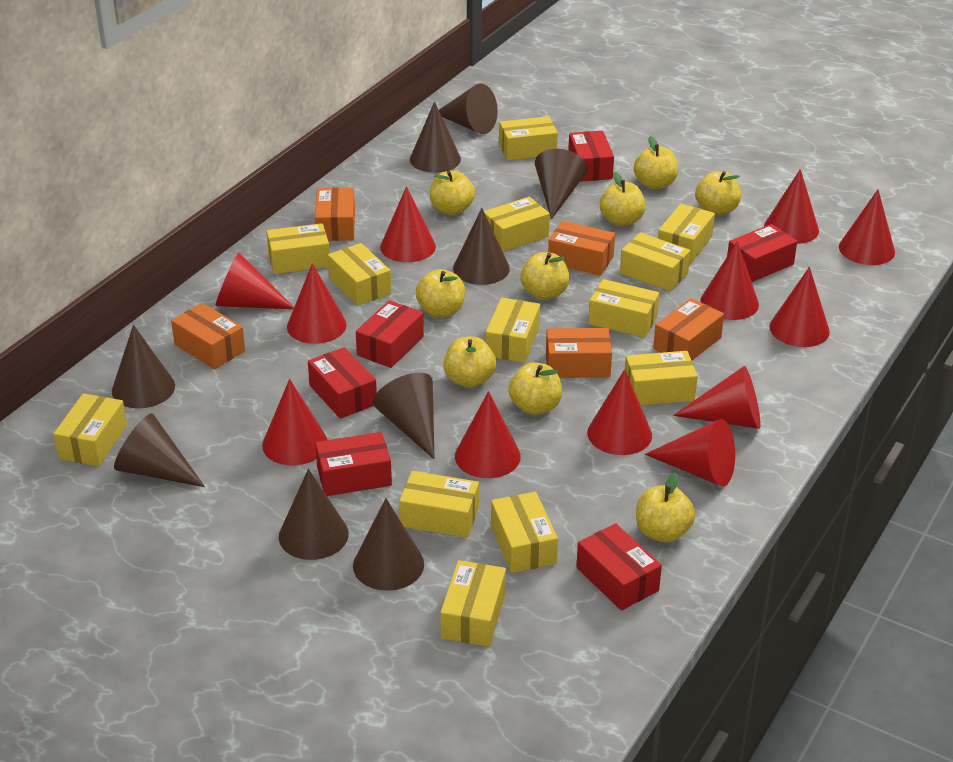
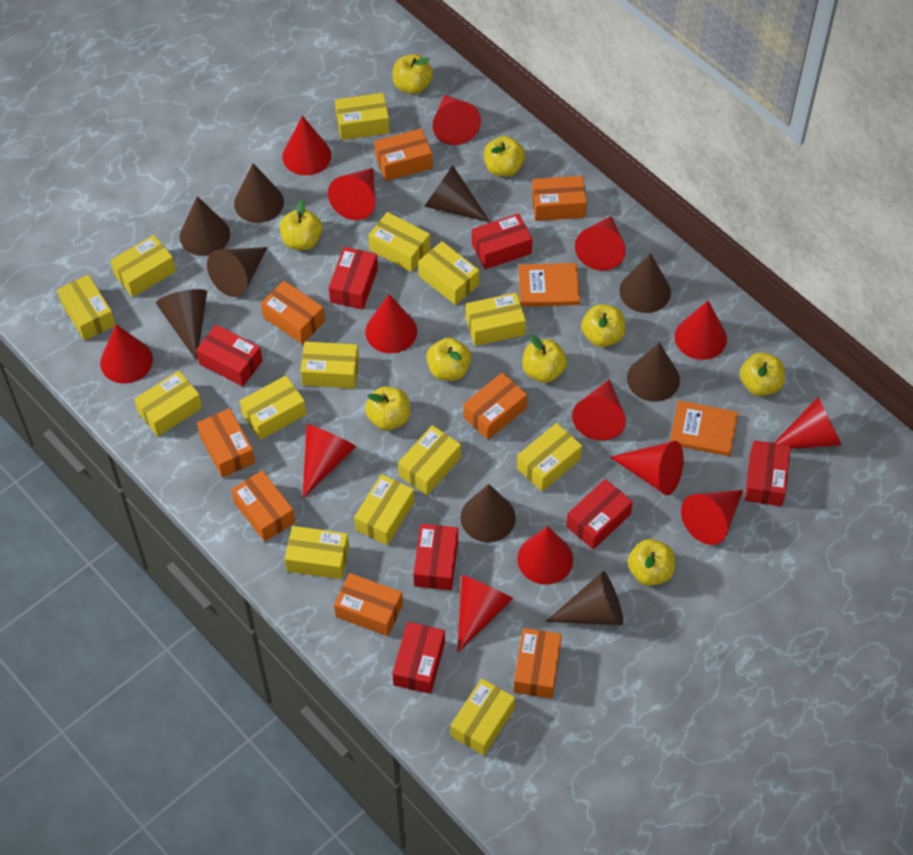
orange book: none = 0 -> [518,263,580,307] [670,400,738,456] = 2
orange box: [171,303,245,369] [315,188,355,241] [546,328,612,378] [548,221,615,276] [653,298,724,361] = 5 -> [197,408,255,478] [231,470,295,542] [261,281,325,344] [334,573,403,636] [374,128,433,181] [463,372,527,440] [514,628,562,698] [532,176,587,221] = 8
red box: [308,347,377,419] [315,432,392,496] [356,300,424,368] [568,131,614,182] [576,523,662,611] [727,224,797,282] = 6 -> [196,325,262,387] [329,247,378,310] [392,622,445,694] [413,524,458,590] [472,213,533,269] [566,479,633,550] [745,440,791,506] = 7
red cone: [215,253,294,309] [262,379,327,465] [287,263,347,344] [380,186,436,262] [455,391,521,478] [587,369,652,455] [645,419,735,486] [673,366,761,429] [700,241,759,320] [764,169,819,244] [769,267,830,347] [839,190,895,265] = 12 -> [100,324,153,384] [282,116,331,175] [303,424,356,498] [328,168,375,220] [365,294,417,353] [433,95,481,145] [457,575,514,653] [517,527,573,584] [572,379,626,441] [575,216,626,271] [610,441,684,495] [675,301,727,360] [681,490,743,545] [774,397,842,449] = 14
yellow box: [53,393,127,466] [266,223,330,274] [328,243,391,306] [399,471,479,538] [440,560,506,647] [484,197,550,252] [486,298,540,363] [491,492,558,573] [499,116,558,161] [588,279,659,338] [620,232,691,291] [625,351,698,405] [658,204,715,263] = 13 -> [57,275,116,341] [110,235,176,297] [134,371,202,436] [240,375,306,440] [285,526,349,579] [300,342,359,389] [335,93,390,140] [354,474,414,546] [368,212,430,272] [398,425,461,495] [418,241,480,305] [450,678,515,756] [466,293,526,346] [517,423,582,491] = 14

